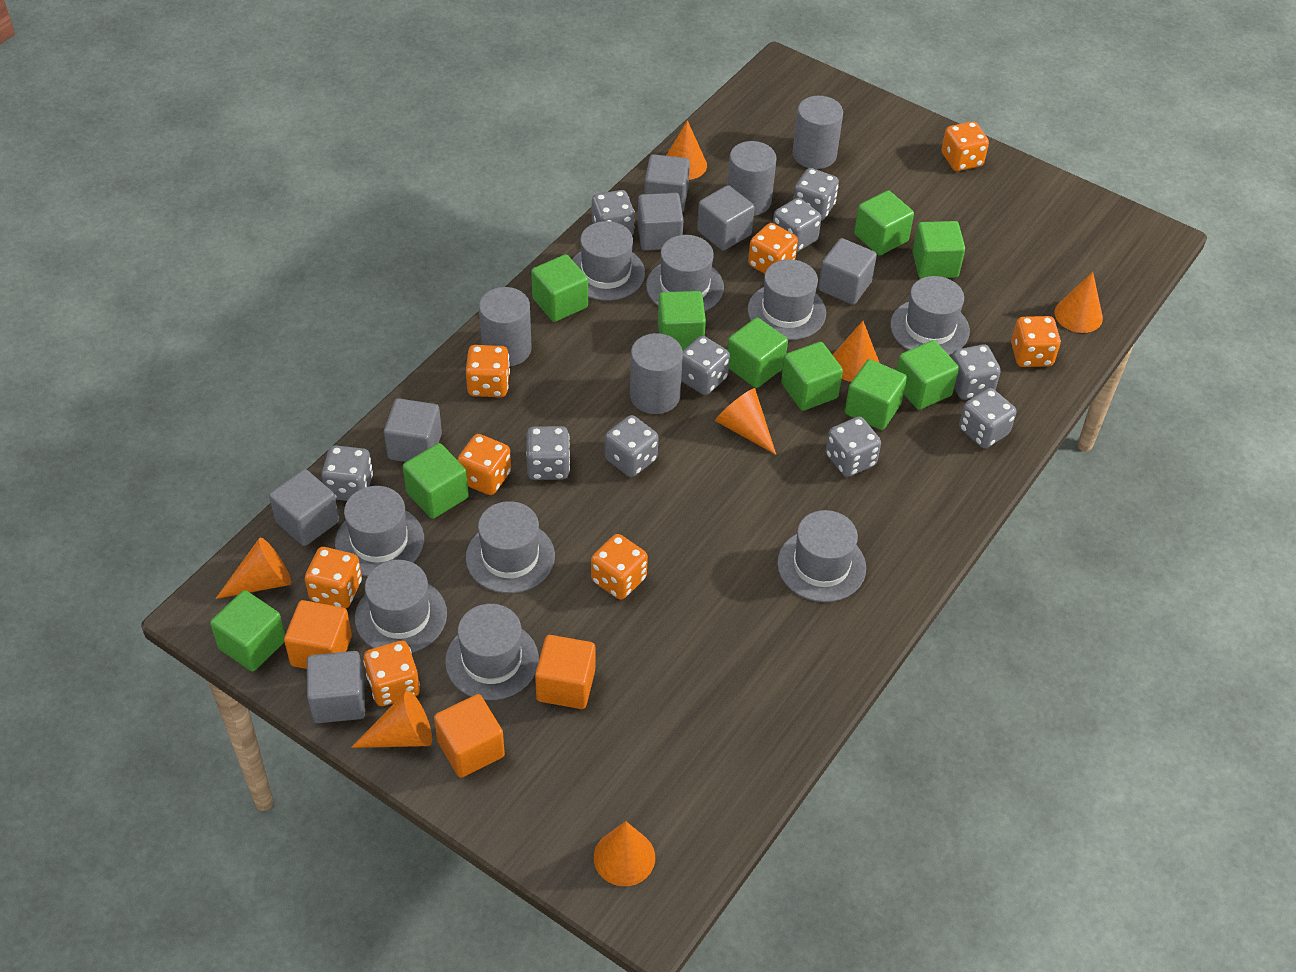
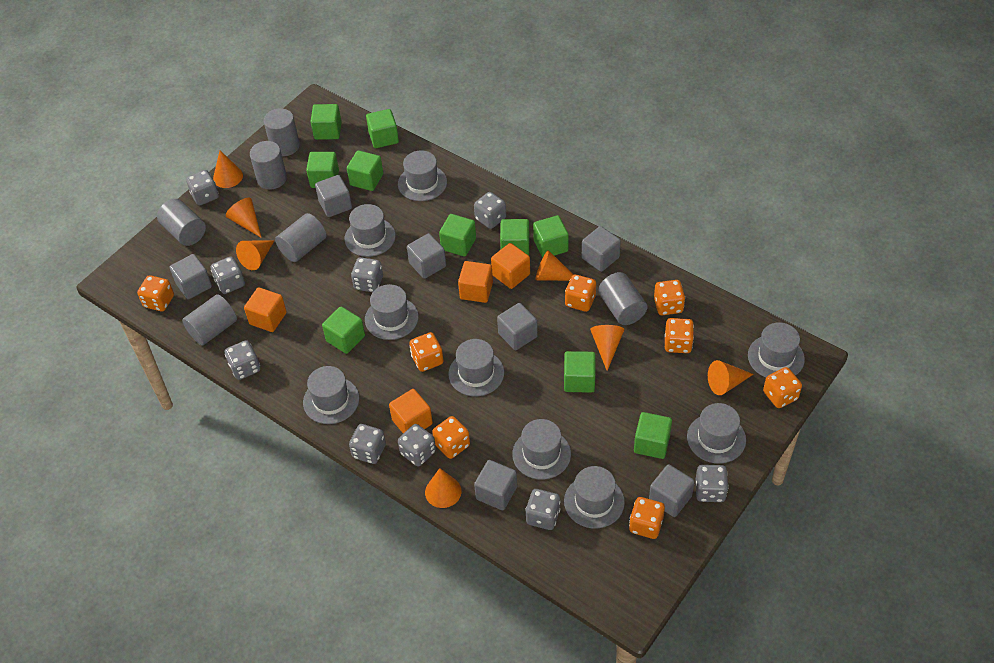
grey cylinder: [479,287,532,367] [630,333,683,414] [727,141,777,216] [793,96,843,169] = 4 -> [157,199,206,246] [182,294,237,345] [250,141,287,190] [264,108,300,156] [275,213,326,262] [598,272,648,325] = 6
grey dice: [321,445,373,501] [526,426,570,480] [592,190,635,235] [605,415,659,477] [681,336,730,395] [773,198,821,252] [793,168,839,221] [826,417,881,477] [951,344,1001,400] [959,388,1016,448] = 10 -> [186,170,219,206] [210,256,245,294] [225,340,260,380] [349,424,386,464] [351,257,383,292] [398,424,436,466] [474,192,506,229] [525,489,561,530] [695,465,729,502] = 9
orange cube: [284,600,352,669] [434,694,505,778] [535,635,595,709] = 3 -> [244,287,287,332] [389,389,433,434] [458,261,493,303] [491,243,530,289] = 4

